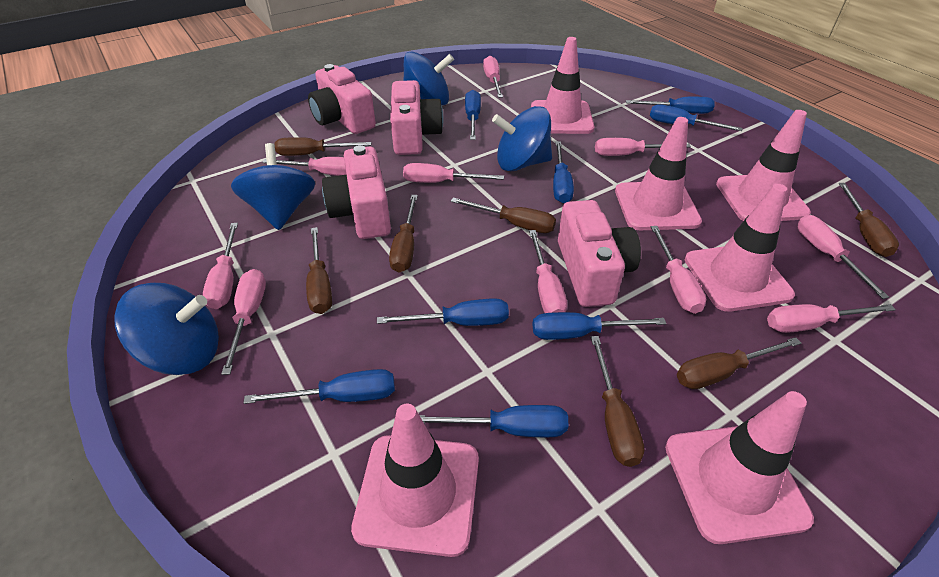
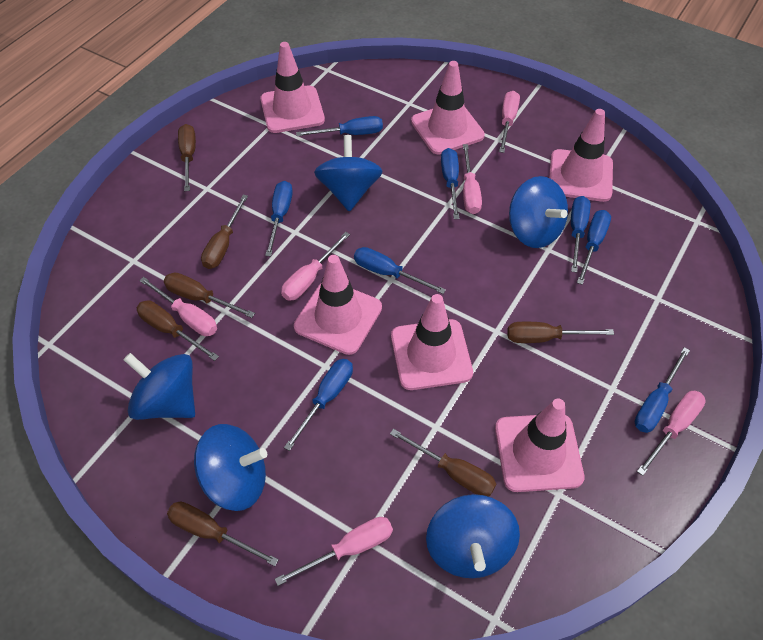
blue spinning top: [114,283,219,375] [231,143,315,230] [403,52,454,106] [492,106,552,171] = 4 -> [123,353,195,420] [194,424,267,511] [314,135,383,211] [426,494,520,578] [509,176,568,248] = 5
pink camera: [308,64,376,134] [322,145,391,239] [390,80,443,155] [558,200,641,307] = 4 -> none = 0
pink screwdriver: [203,223,238,309] [221,269,266,375] [262,157,346,176] [403,163,504,183] [483,56,503,98] [529,230,567,313] [595,138,691,156] [651,226,706,314] [767,304,896,333] [798,215,889,299] = 10 -> [139,277,217,336] [275,517,393,586] [281,232,350,301] [463,144,482,214] [499,91,520,153] [637,391,706,476] = 6

